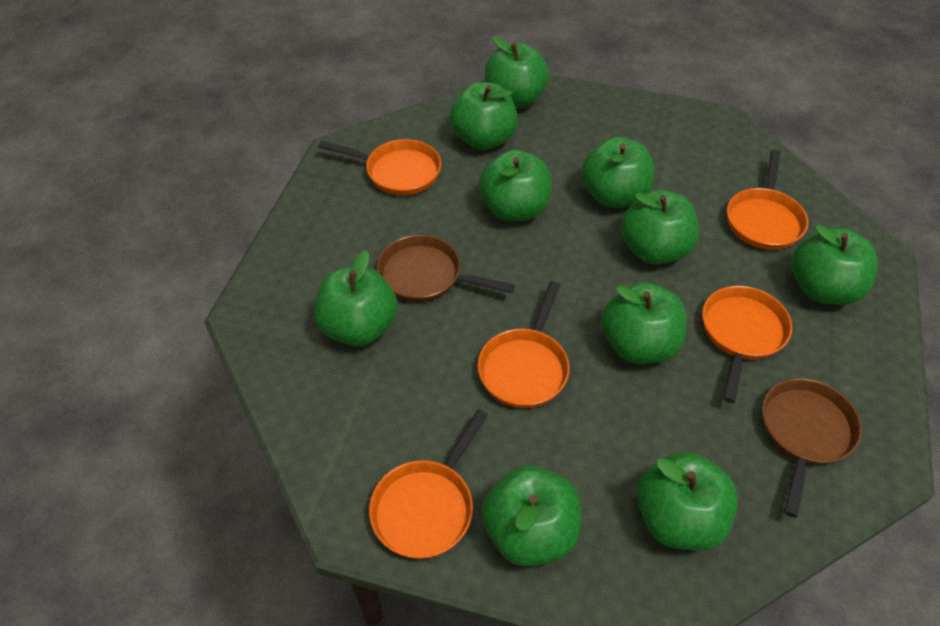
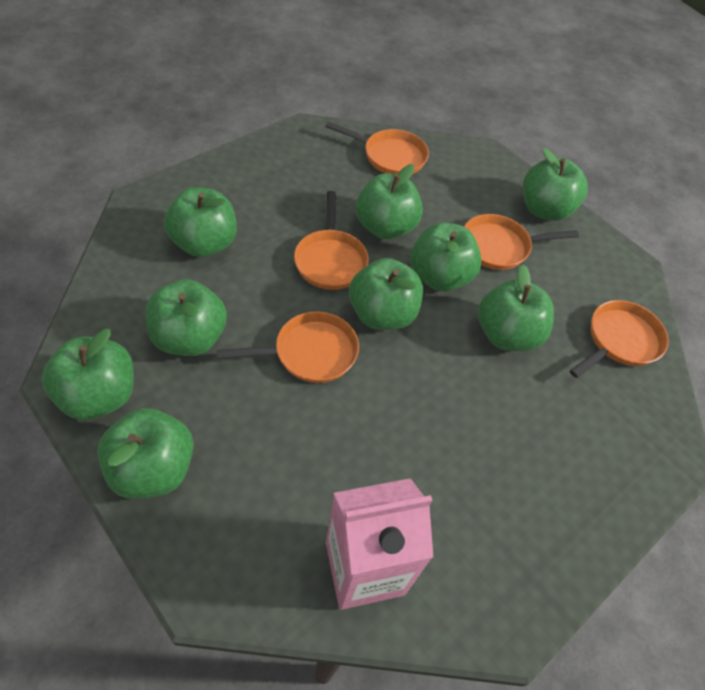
brown pan: [377,235,515,302] [762,378,862,518] = 2 -> none = 0
green apple: [314,250,398,346] [450,82,518,150] [479,150,552,222] [482,466,581,566] [485,36,549,108] [581,137,654,208] [601,282,687,364] [620,190,699,264] [636,452,738,550] [792,224,878,305] = 10 -> [42,329,134,420] [97,408,194,499] [145,280,227,356] [164,187,237,257] [349,258,423,330] [356,164,423,240] [410,222,482,291] [478,265,554,351] [523,148,588,221] = 9
pink carton: none = 0 -> [326,478,433,610] = 1

